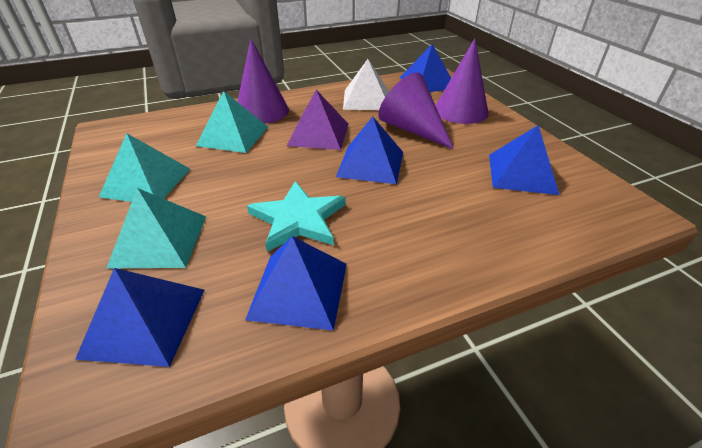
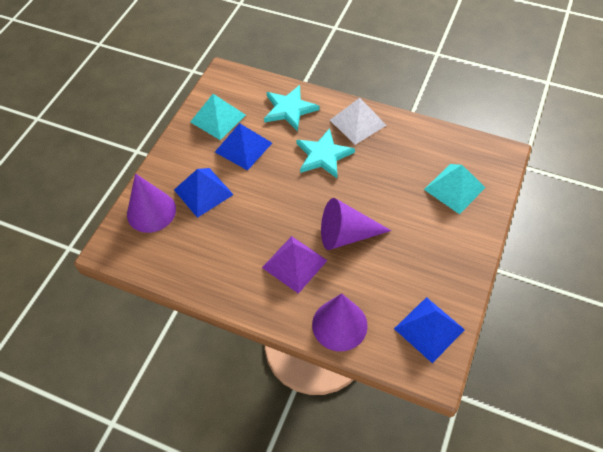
blue pyramid: [75,268,205,367] [245,236,347,331] [336,116,403,184] [400,44,451,92] [489,125,560,195] = 5 -> [174,168,234,218] [215,123,272,171] [394,297,465,363] = 3
turquoise pyramid: [99,133,190,202] [106,188,206,269] [196,91,268,153] = 3 -> [190,94,246,140] [424,164,486,214] = 2
turquoise star: [247,181,345,252] = 1 -> [264,85,319,131] [296,128,355,178] = 2

